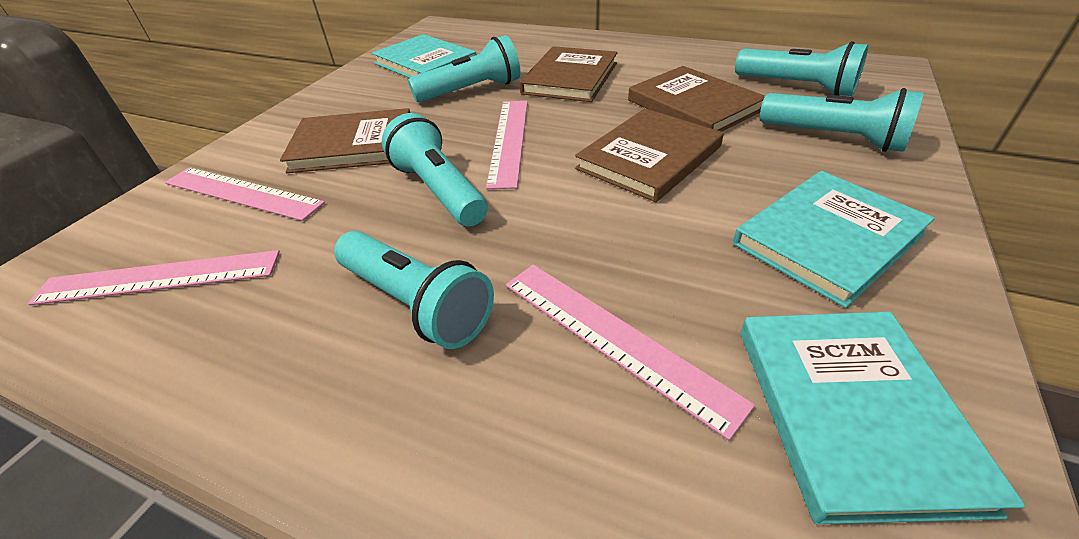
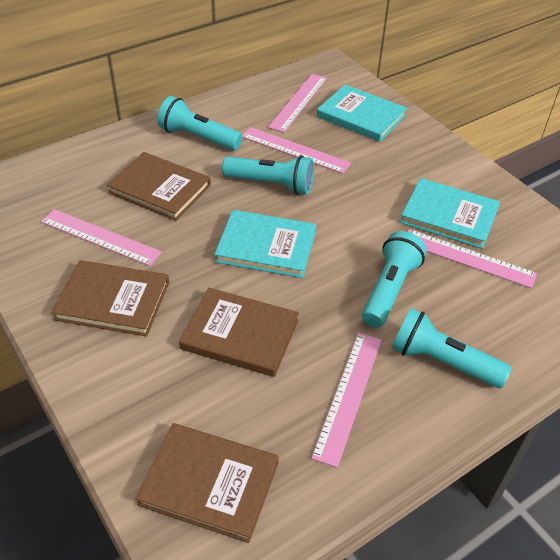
pink ruler: [28,250,280,305] [165,167,325,221] [486,101,528,189] [506,265,755,440] = 4 -> [40,209,162,266] [242,127,351,174] [268,74,327,132] [311,333,382,468] [407,229,537,288] = 5
turquoise flashlight: [334,231,494,349] [382,113,488,227] [408,35,520,102] [735,41,868,96] [760,88,924,152] = 5 -> [157,96,242,150] [222,155,314,195] [362,231,427,327] [392,308,512,388] = 4

